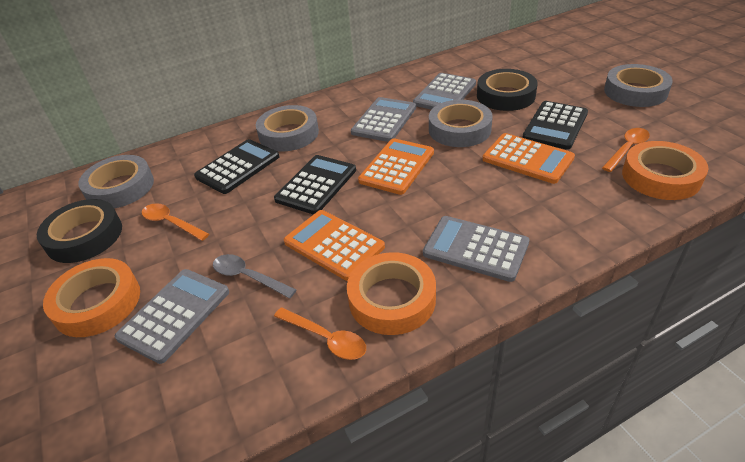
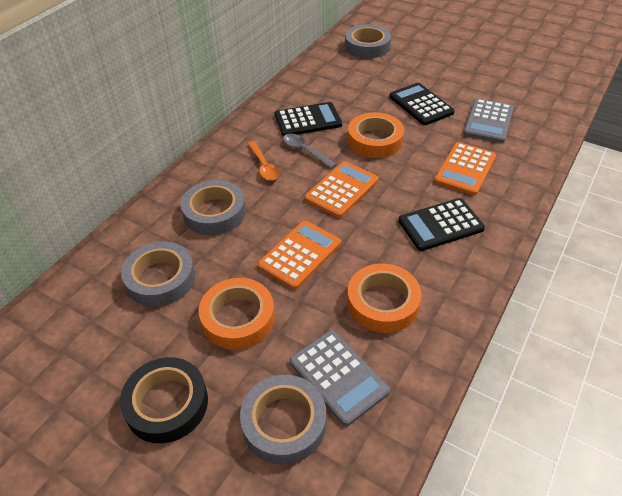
black tape: [37,199,122,263] [477,69,538,111] = 2 -> [120,357,208,443] = 1
grey calculator: [115,269,229,364] [351,97,416,142] [413,73,476,110] [423,216,530,282] = 4 -> [290,330,390,426] [463,98,514,143] = 2
orange spoon: [142,203,209,241] [274,307,366,360] [602,128,650,172] = 3 -> [247,141,280,181] = 1

